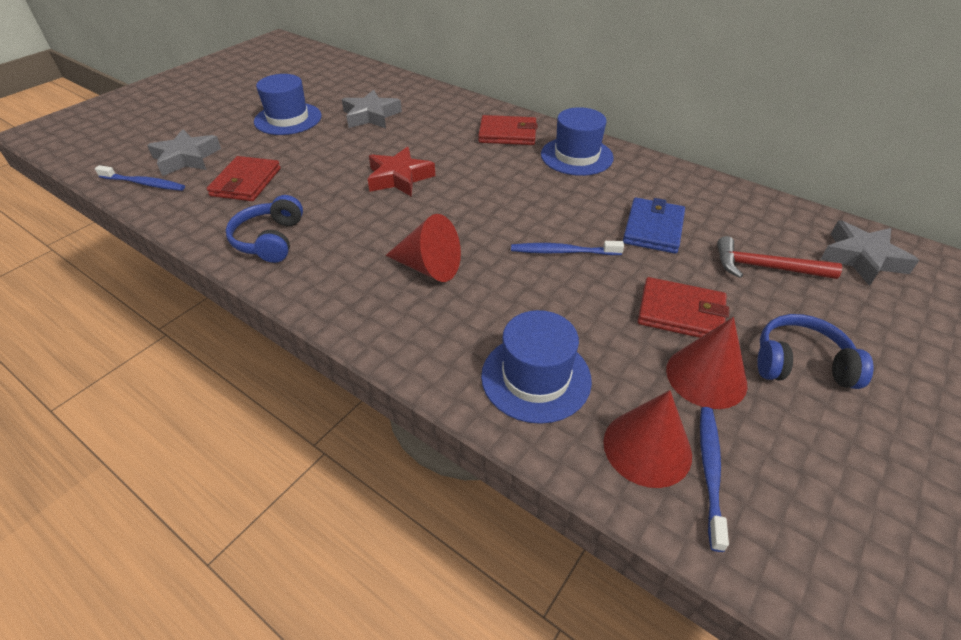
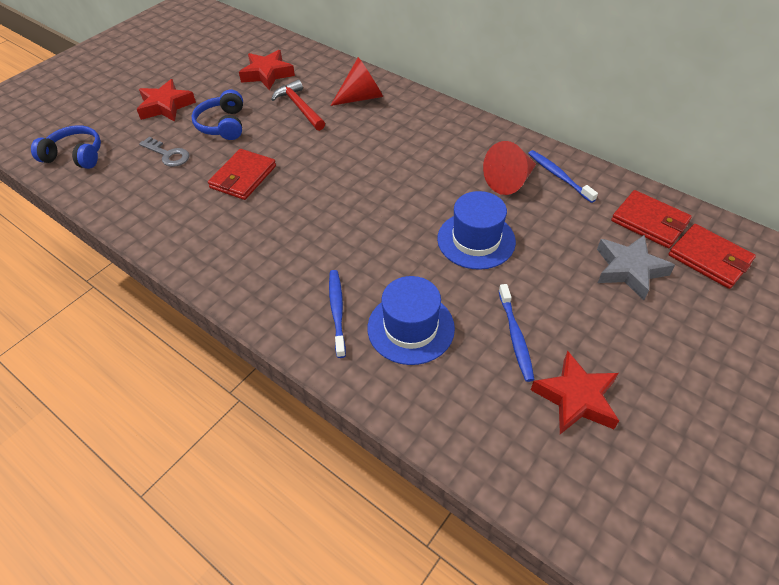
blue hat: [254,74,322,135] [481,310,592,424] [541,107,614,176] = 3 -> [368,276,455,365] [437,191,516,270] = 2
blue wallet: [623,198,685,254] = 1 -> none = 0
grey key: none = 0 -> [139,137,189,167] = 1
grey star: [147,129,221,176] [342,90,402,128] [821,221,919,286] = 3 -> [597,234,675,300] = 1
red cone: [385,214,461,282] [603,390,692,488] [666,317,747,409] = 3 -> [330,57,383,106] [483,141,536,195] = 2
red star: [367,147,435,196] = 1 -> [137,79,196,122] [239,50,295,90] [531,351,619,434] = 3

